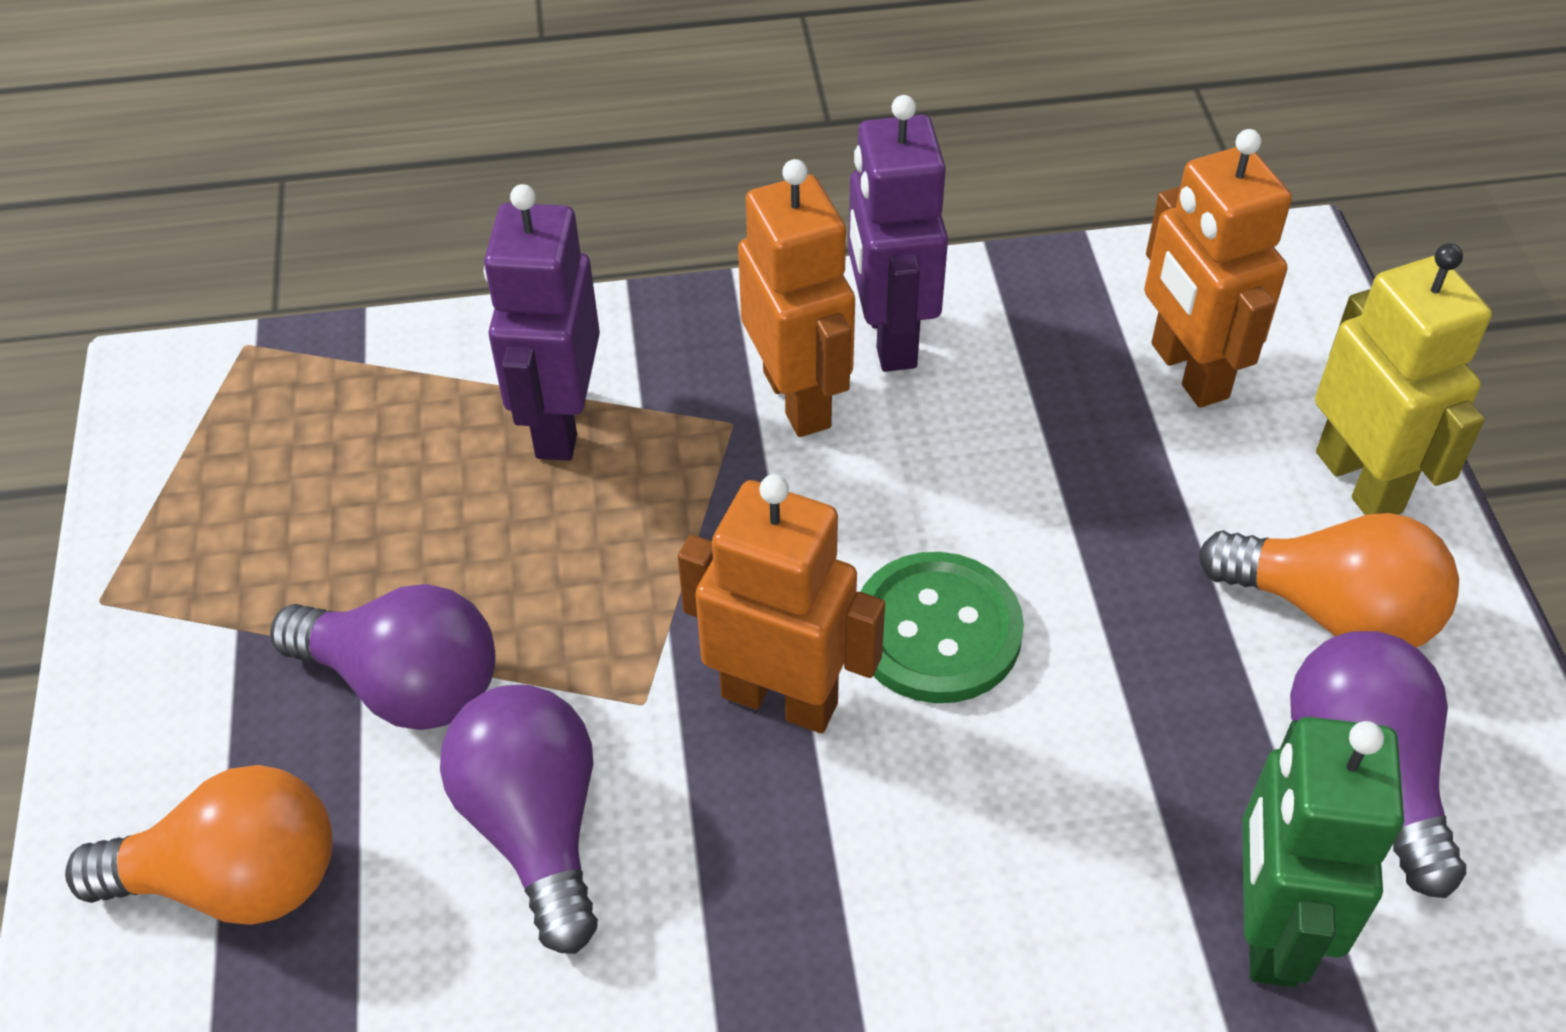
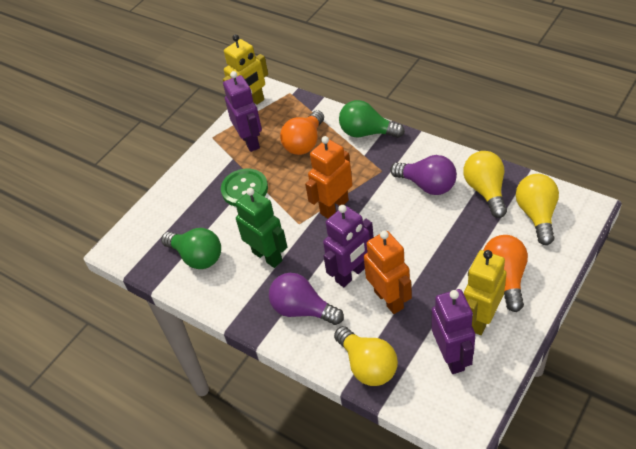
green light bulb: none = 0 -> [161,228,221,269] [339,100,405,138] = 2
orange robot: [678,474,885,733] [738,159,855,437] [1144,129,1292,408] = 3 -> [305,136,353,218] [364,231,412,314] = 2
purple light bulb: [270,584,496,730] [440,685,598,954] [1290,631,1466,898] = 3 -> [269,273,344,325] [390,155,457,195] = 2
purple robot: [484,184,600,461] [848,95,948,372] = 2 -> [223,71,262,152] [323,205,374,287] [432,289,475,374] = 3
yellow light bulb: none = 0 -> [334,326,398,386] [463,151,507,218] [516,174,559,245] = 3
yellow robot: [1315,243,1492,515] = 1 -> [223,34,268,105] [464,250,507,335] = 2

